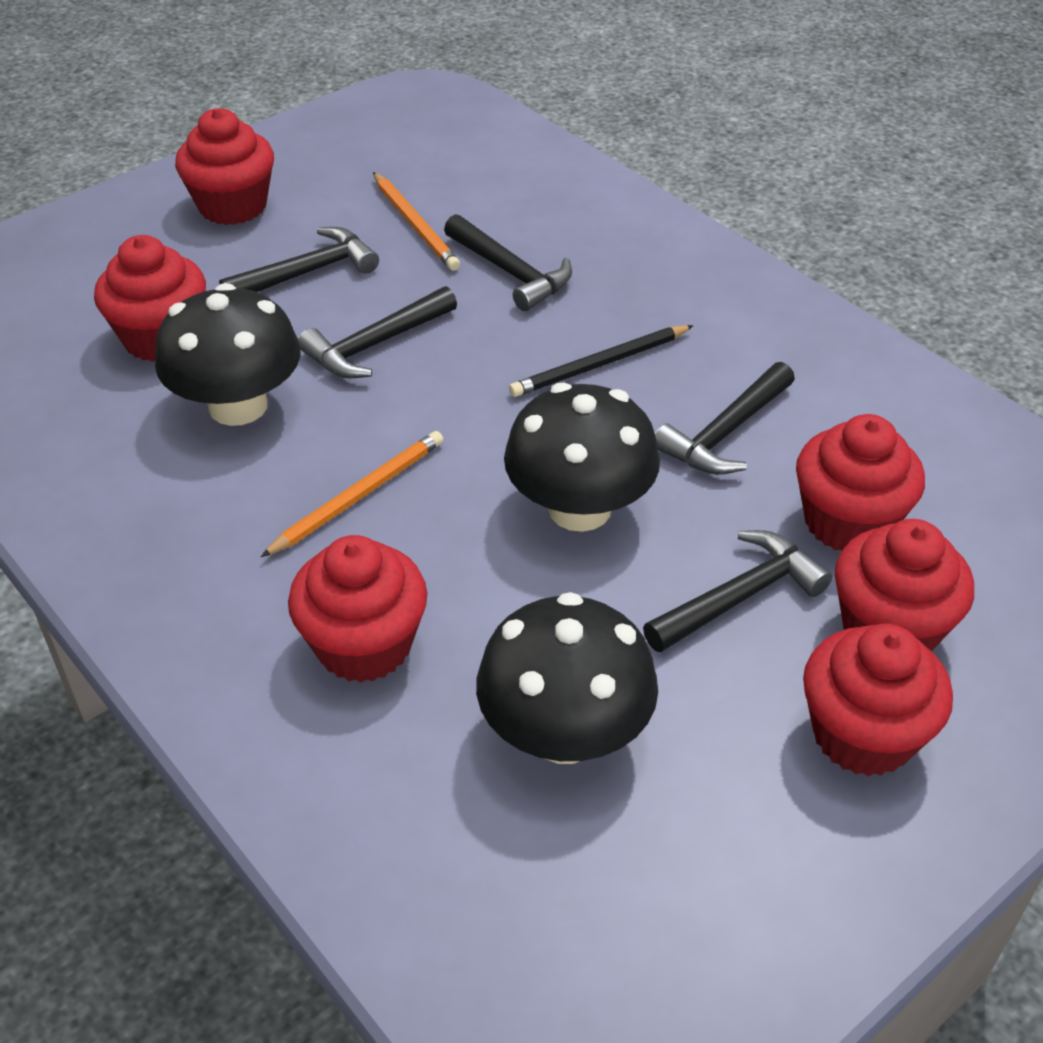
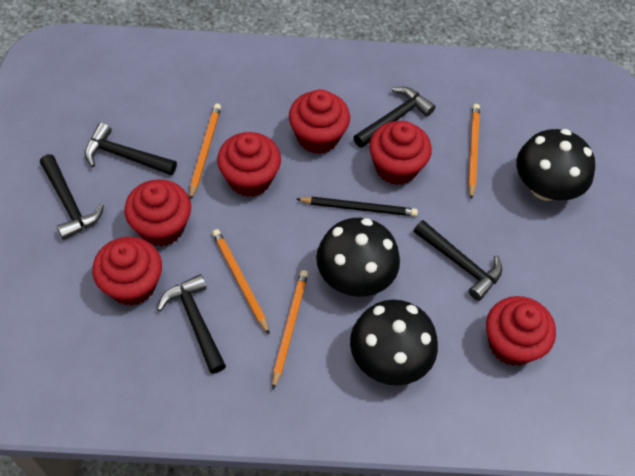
orange pencil: [261,431,443,557] [373,172,460,271] = 2 -> [189,104,221,200] [212,229,270,335] [272,270,308,389] [468,104,480,200] = 4

